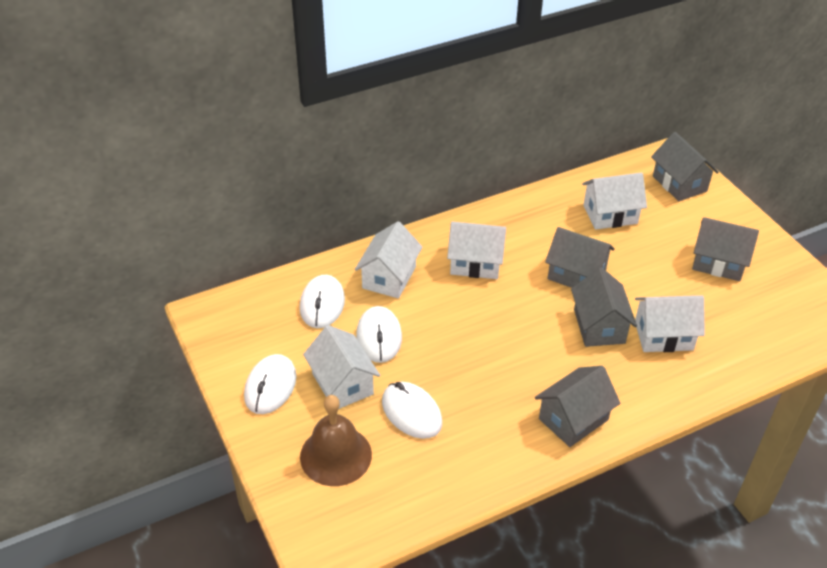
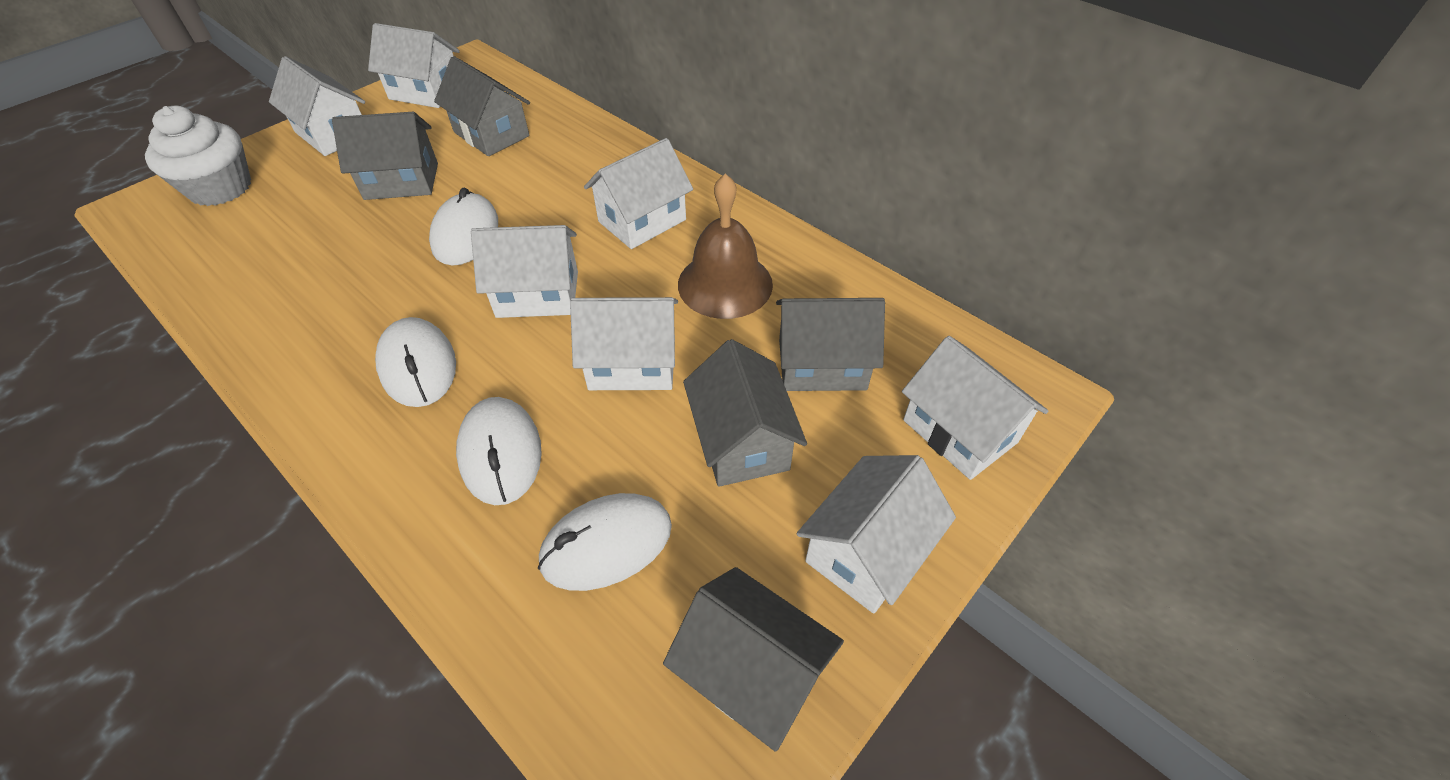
white cupcake: none = 0 -> [145,106,251,206] = 1
white house: [303,325,380,409] [355,221,423,299] [447,221,506,279] [582,172,647,230] [635,295,705,352] = 5 -> [269,56,365,156] [368,23,460,108] [471,225,578,318] [570,297,678,390] [584,138,693,249] [797,455,956,614] [902,336,1048,480] = 7

